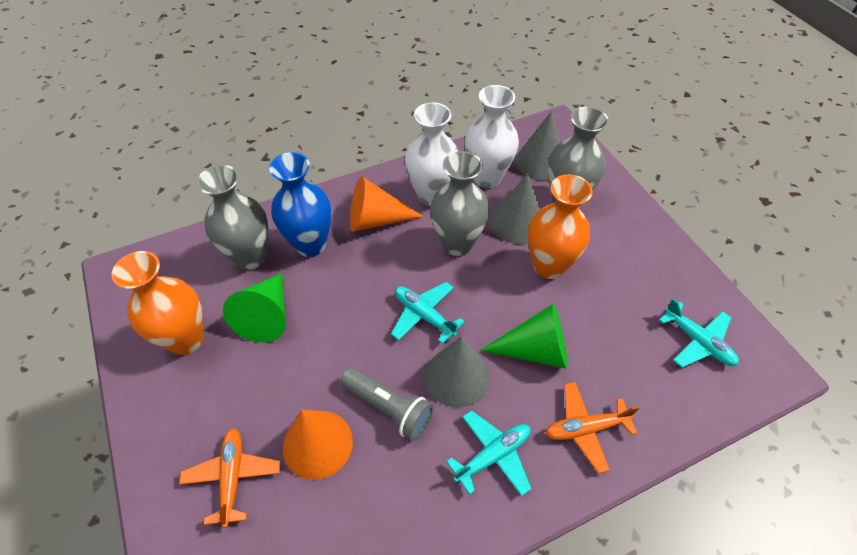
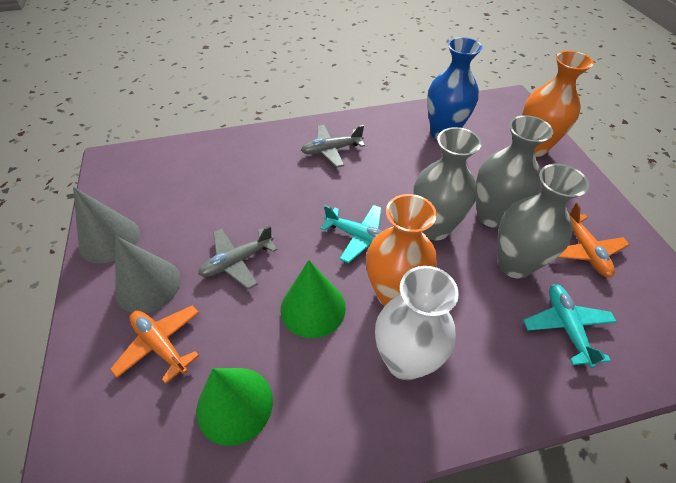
grey cone: [425,336,490,408] [491,173,540,244] [515,111,560,181] = 3 -> [73,187,140,264] [115,235,181,313] = 2
grey flashlight: [340,368,434,441] = 1 -> none = 0
grey plane: none = 0 -> [198,226,278,290] [301,125,365,168] = 2
orange cone: [282,410,353,480] [350,177,424,232] = 2 -> none = 0
turquoise plane: [391,282,465,344] [446,410,531,496] [659,299,739,367] = 3 -> [320,205,382,263] [523,284,617,368] = 2
white vase: [405,102,458,206] [465,85,519,188] = 2 -> [375,266,459,380] = 1

